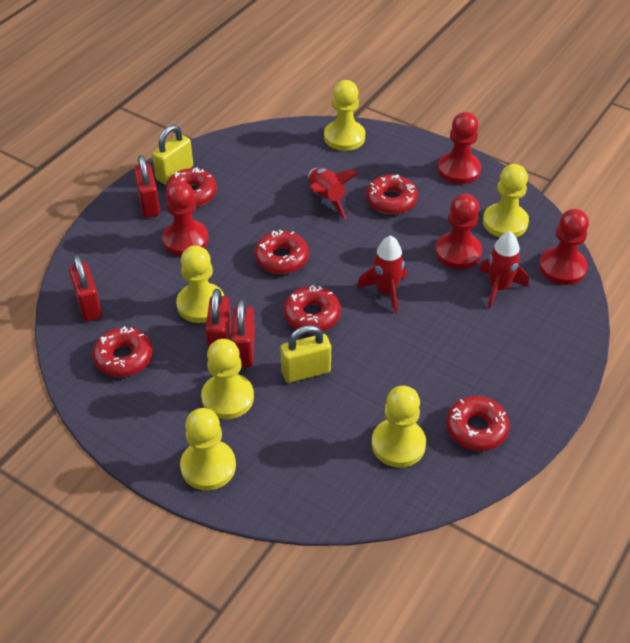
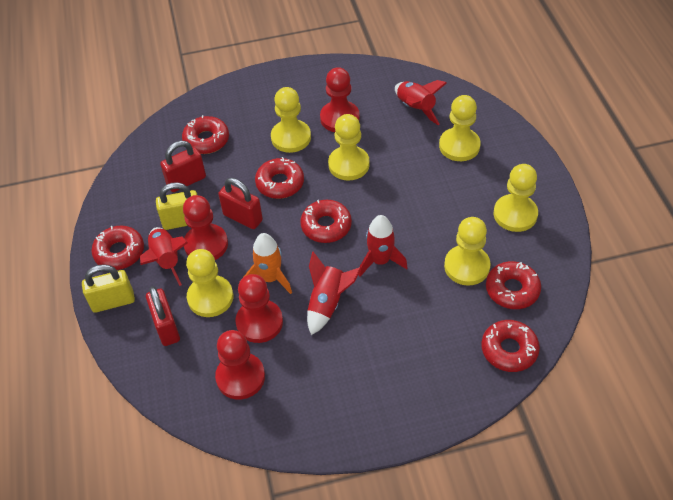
orange rocket: none = 0 -> [244,233,292,294] = 1
red padlock: [69,255,102,322] [134,155,160,218] [205,289,232,349] [231,299,255,367] = 4 -> [146,286,180,346] [160,141,206,192] [218,178,263,229] = 3
red rocket: [309,167,359,219] [357,235,407,313] [479,231,529,308] = 3 -> [140,227,188,286] [307,252,361,335] [359,215,408,277] [395,80,447,125] = 4

